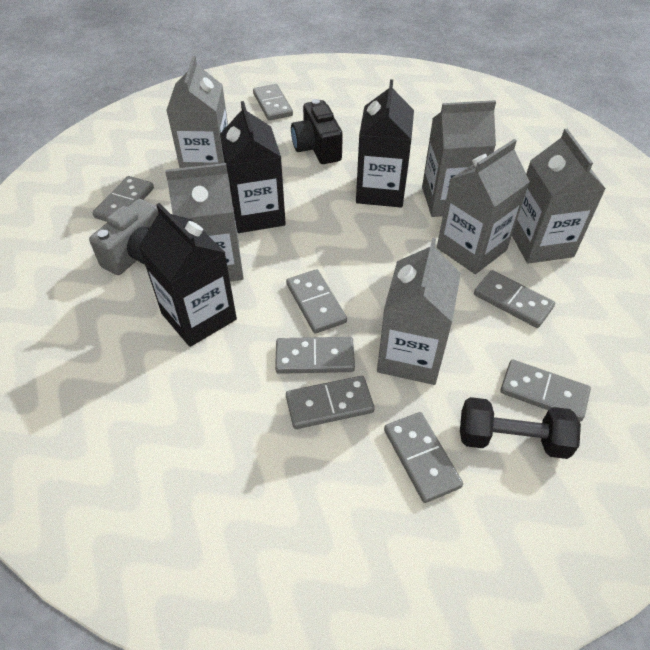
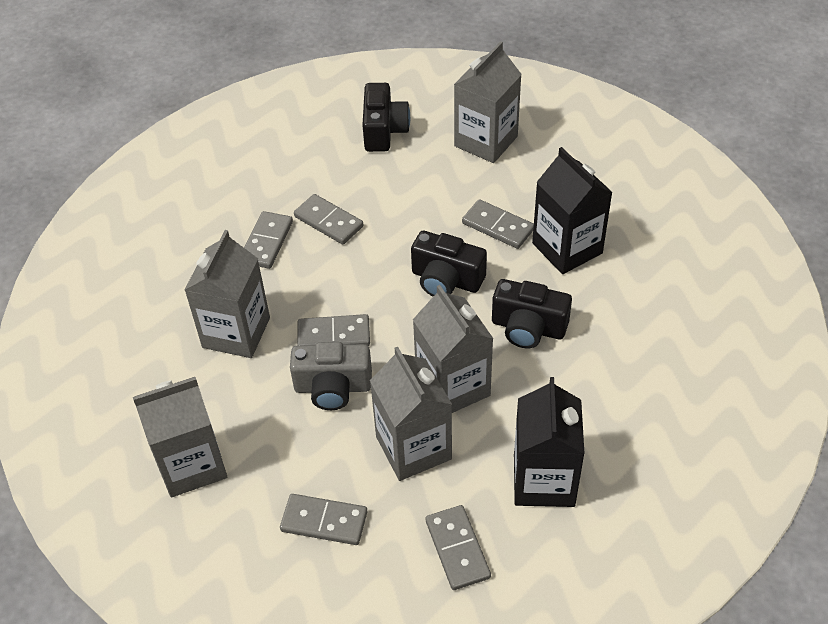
black camera: [291,99,343,164] = 1 -> [363,83,410,152] [411,231,487,296] [492,279,572,348] = 3
black carton: [139,203,237,347] [220,101,286,233] [356,79,414,207] = 3 -> [514,377,585,507] [532,147,613,274] = 2
black dumbbell: [460,397,581,459] = 1 -> none = 0
grey carton: [165,163,244,282] [166,56,228,168] [377,238,461,385] [422,100,496,217] [437,139,530,274] [512,129,606,264] = 6 -> [133,377,227,497] [185,230,270,358] [370,347,452,481] [413,285,494,413] [454,41,522,163] = 5
grey domino: [92,176,154,222] [253,84,293,121] [275,337,355,374] [286,269,347,334] [286,376,375,429] [384,412,463,503] [474,270,555,328] [500,359,591,422] = 8 -> [244,211,293,269] [280,494,367,545] [294,194,363,245] [297,314,370,346] [426,505,491,590] [462,199,534,249] = 6

